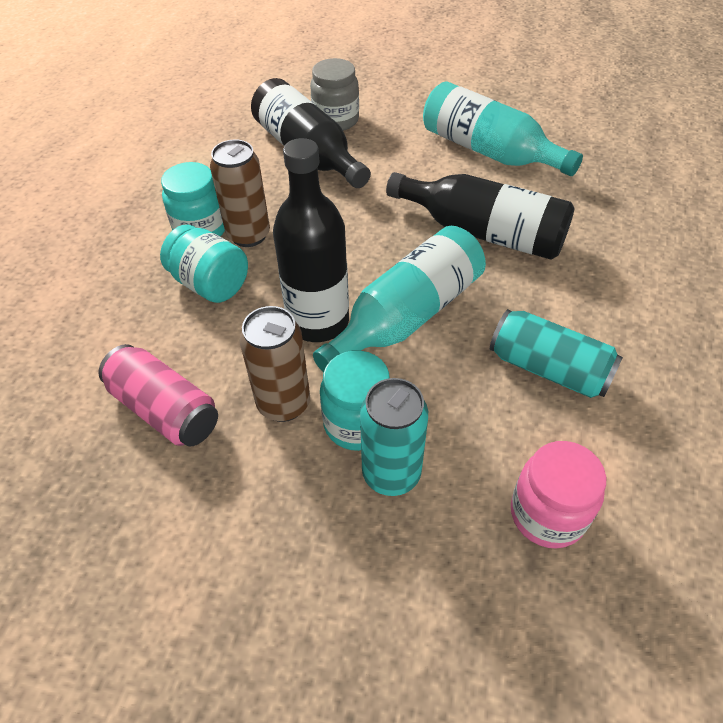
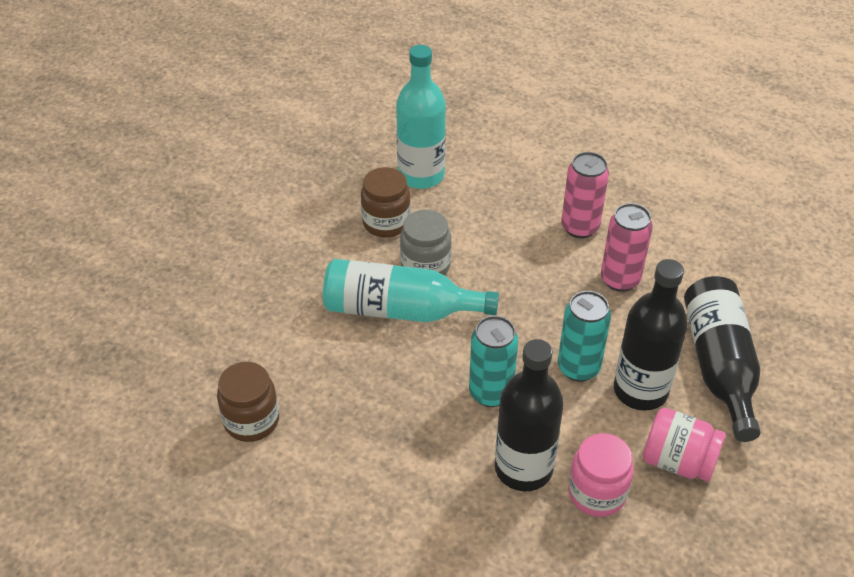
brown can: [210,140,270,247] [240,306,310,422] = 2 -> none = 0
brown jar: none = 0 -> [217,362,279,442] [361,167,411,238] = 2
pink can: [98,344,218,446] = 1 -> [561,152,609,238] [601,203,653,292] = 2
pink jar: [511,441,606,549] = 1 -> [568,433,634,517] [643,408,726,482] = 2
turquoise jar: [160,225,248,303] [161,162,225,236] [320,351,390,451] = 3 -> none = 0

